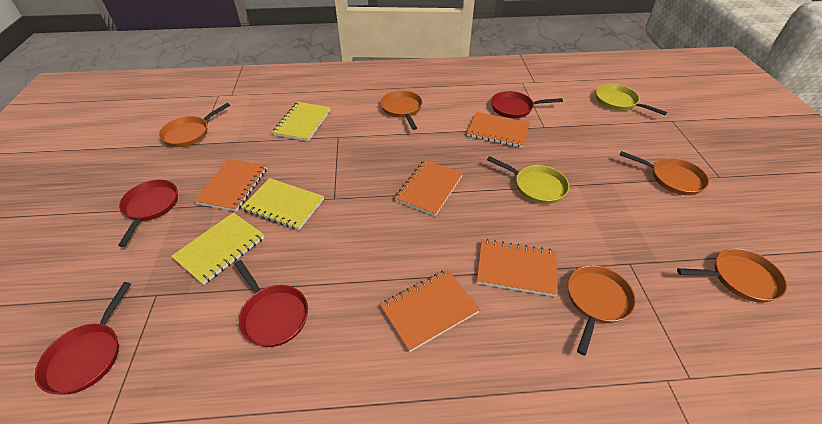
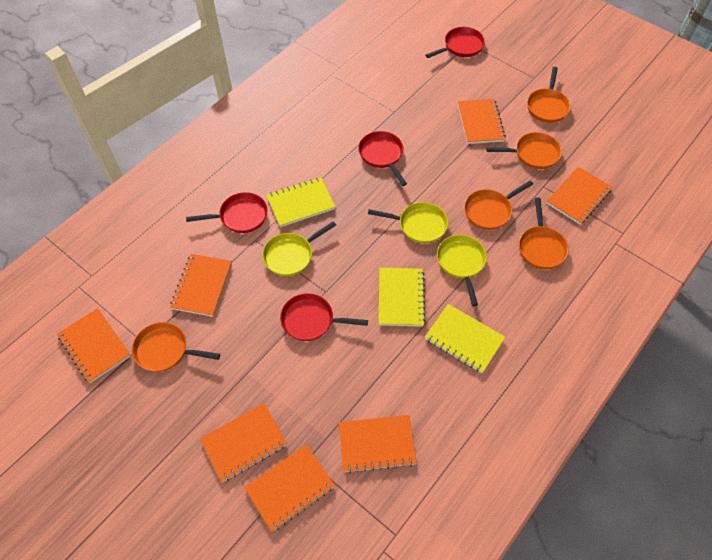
orange notebook: [194,159,267,212] [380,269,480,352] [395,160,463,216] [467,112,530,148] [477,239,558,297] = 5 -> [57,308,131,383] [170,254,232,317] [200,403,287,482] [244,445,335,532] [339,415,417,473] [458,99,506,144] [546,167,613,225] = 7
yellow pan: [487,156,569,204] [596,84,667,115] = 2 -> [262,221,336,276] [368,202,448,244] [437,235,487,306] = 3

